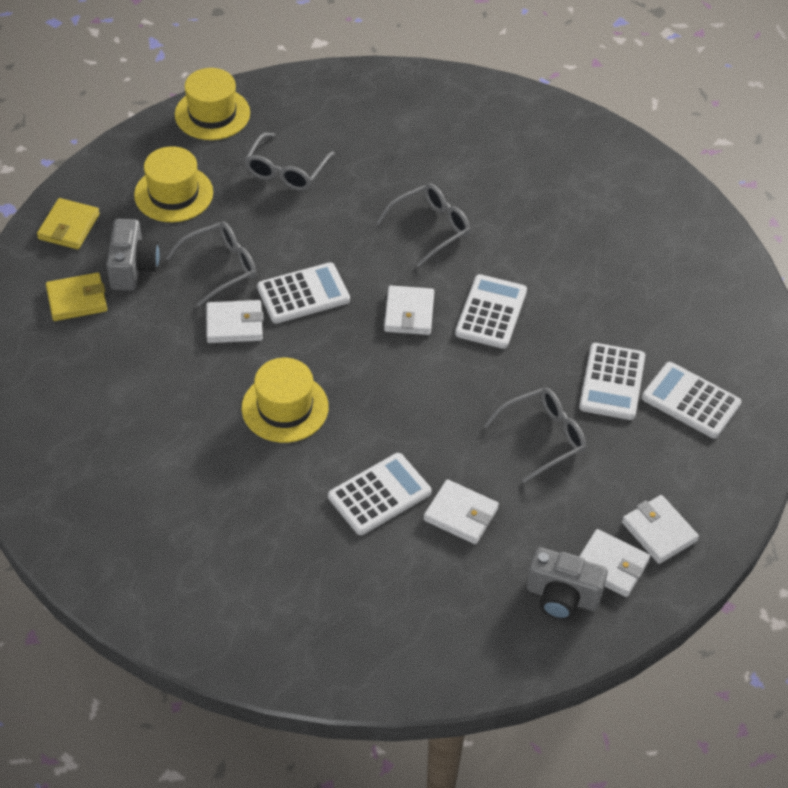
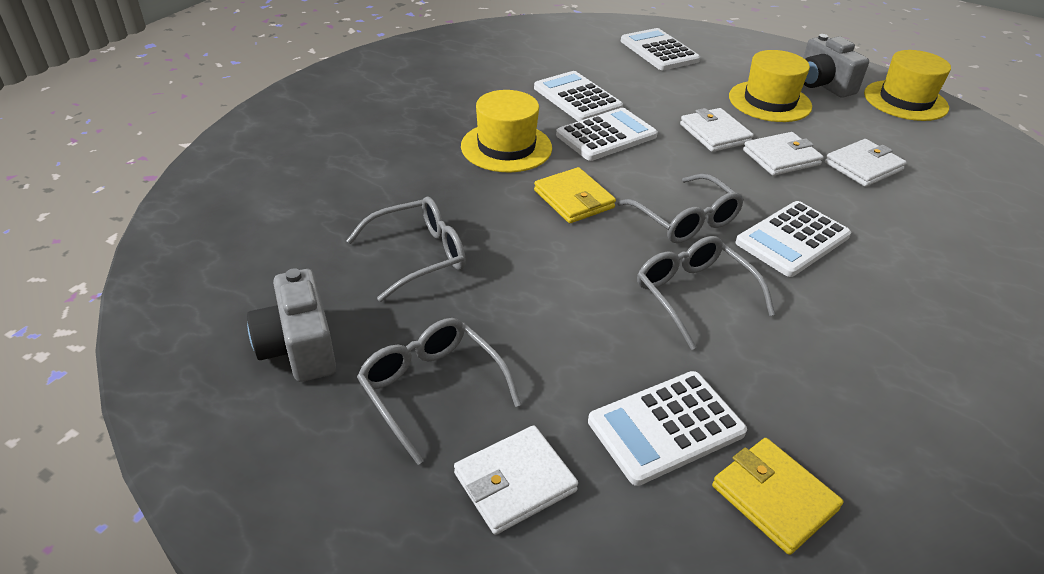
white wallet: [206,300,264,343] [384,285,434,335] [424,479,499,544] [579,529,650,597] [622,495,699,564] = 5 -> [454,425,578,535] [680,108,754,152] [743,132,824,176] [825,139,907,187] = 4

